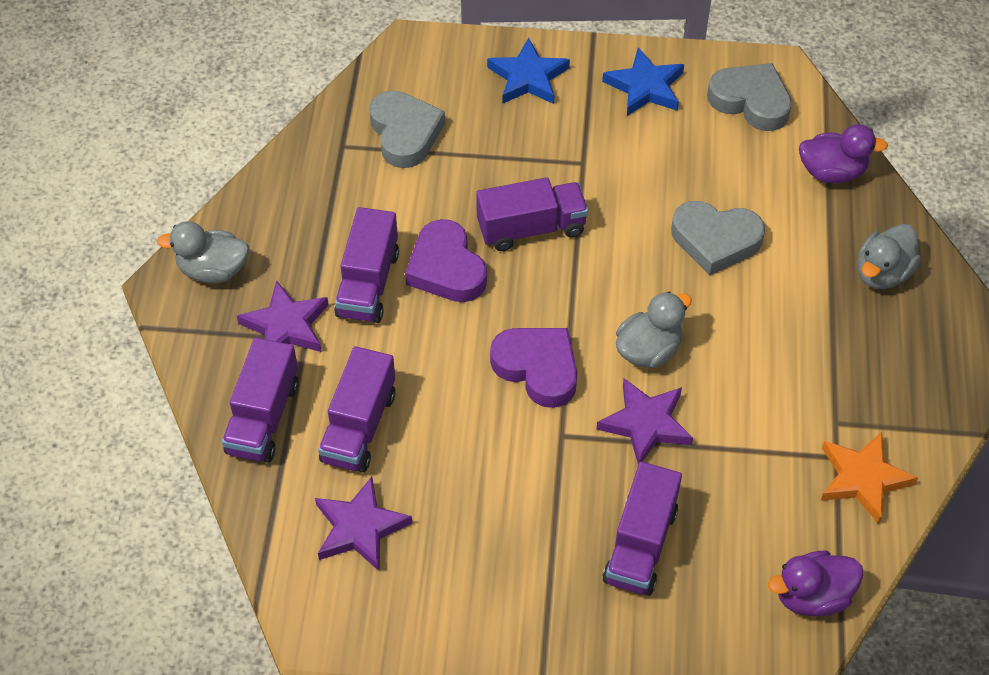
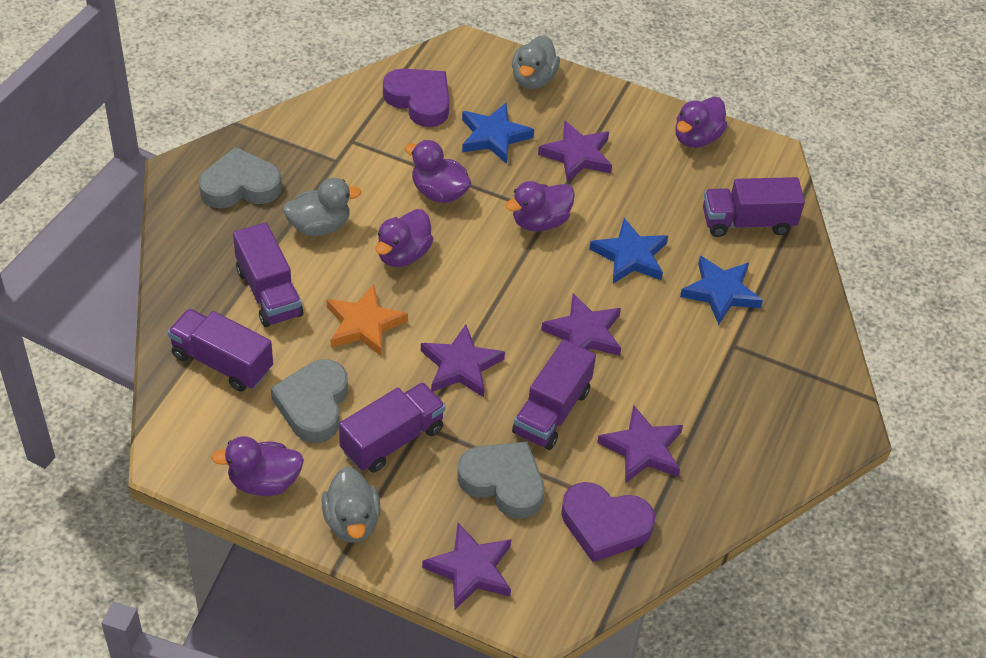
blue star: [487,38,570,104] [602,47,684,116] = 2 -> [462,103,534,164] [589,218,668,283] [680,256,763,325] = 3
purple duck: [768,551,863,616] [799,124,888,183] = 2 -> [211,436,304,496] [375,209,433,267] [405,140,471,203] [505,181,575,232] [675,97,727,148] = 5
purple star: [237,280,329,352] [315,477,412,572] [596,378,693,464] = 3 -> [421,324,505,397] [422,523,511,610] [538,121,612,182] [541,293,621,356] [597,405,683,483] = 5

